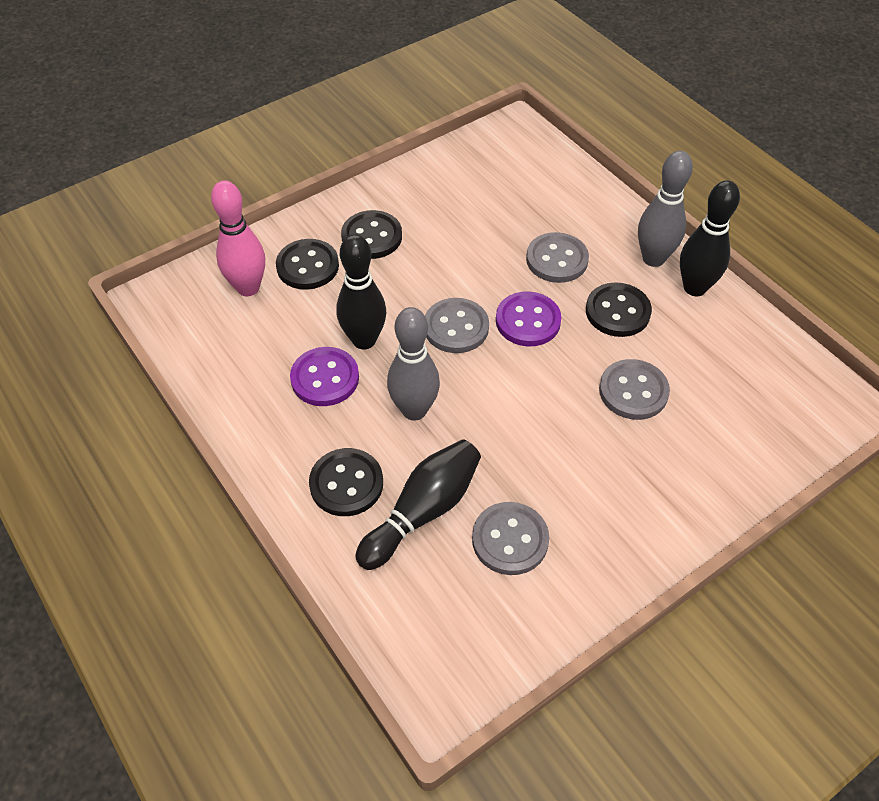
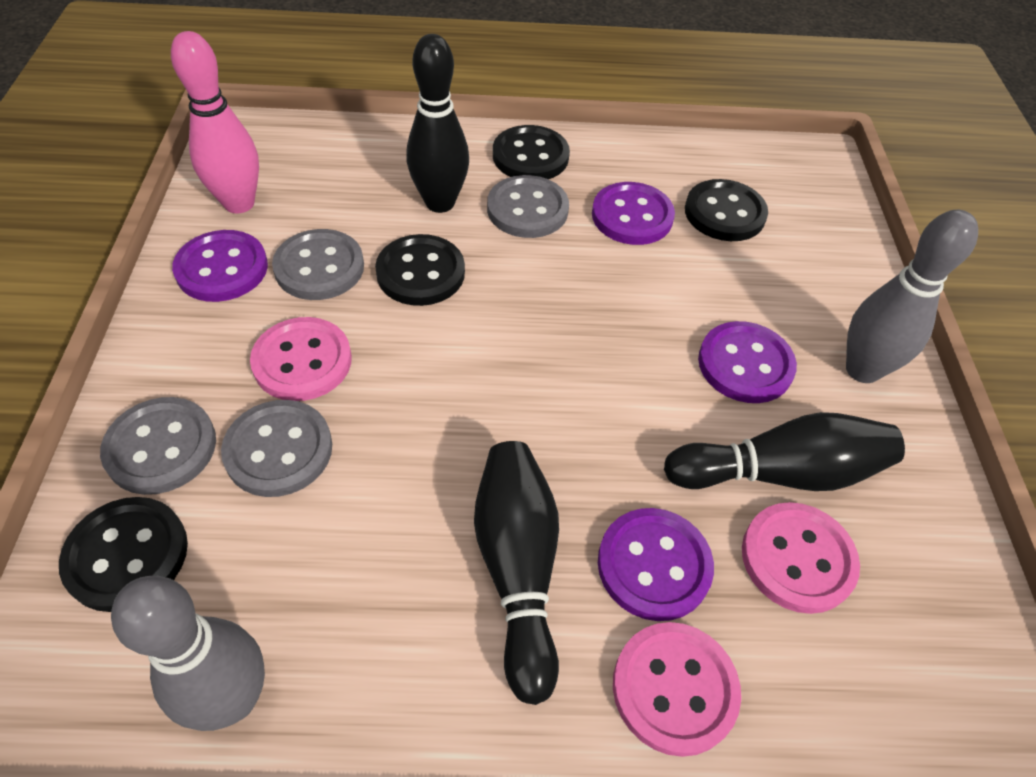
pink button: none = 0 -> [250,317,352,401] [613,622,741,757] [742,502,860,614] = 3
purple button: [290,347,359,406] [496,291,562,346] = 2 -> [172,230,268,302] [592,182,675,245] [598,508,714,621] [698,321,797,403] = 4

